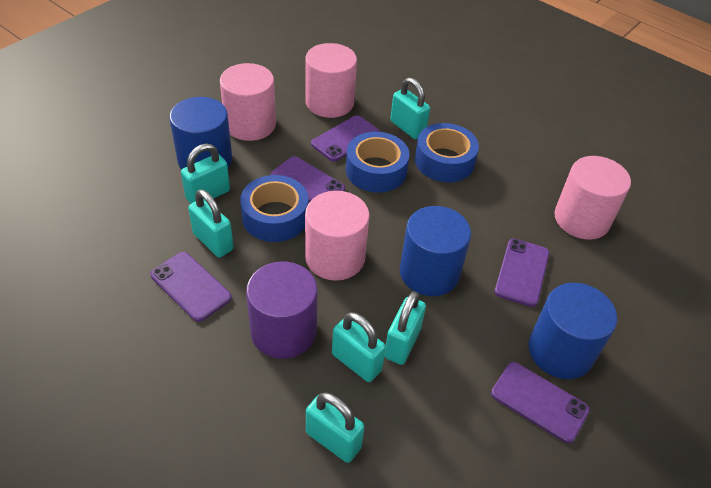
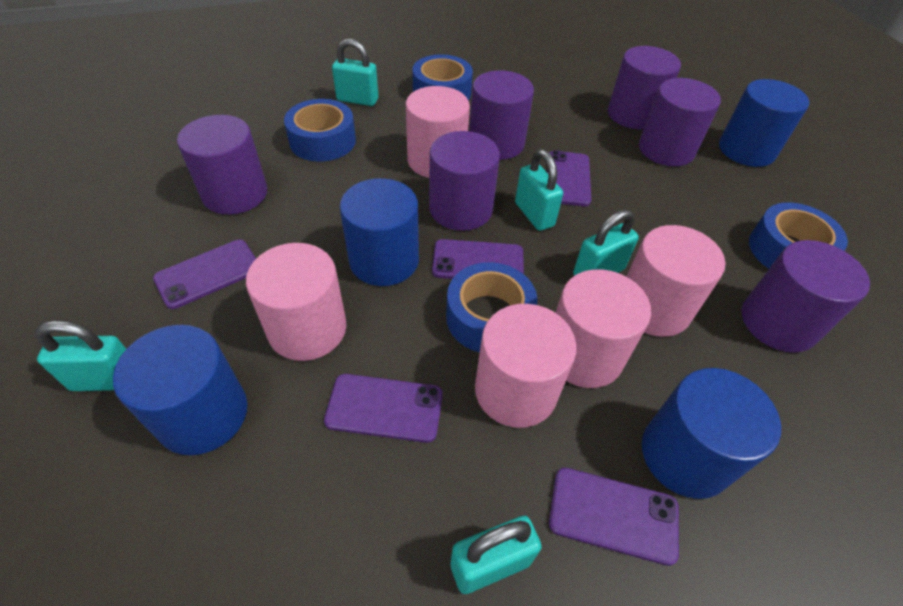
blue cylinder: [169,97,232,170] [400,206,471,296] [528,283,617,379] = 3 -> [113,325,247,455] [340,178,419,286] [642,368,781,499] [719,79,809,167] = 4
blue tape: [240,175,308,242] [346,132,409,193] [415,123,479,182] = 3 -> [284,99,356,162] [412,54,473,100] [446,262,537,352] [749,203,848,269] = 4
pink cylinder: [220,63,276,141] [305,43,357,118] [305,191,370,281] [554,156,631,240] = 4 -> [246,243,347,361] [406,86,470,178] [475,304,577,428] [556,269,651,388] [626,225,725,337] = 5
purple cylinder: [246,262,318,359] = 1 -> [177,115,267,215] [429,131,500,231] [469,70,534,160] [608,46,681,129] [639,78,721,166] [742,240,870,353] = 6
turquoise padlock: [181,144,230,204] [188,190,234,257] [306,392,365,463] [332,312,386,382] [385,291,426,365] [390,78,430,139] = 6 -> [35,320,126,391] [332,39,378,106] [450,516,542,594] [515,150,563,231] [573,210,639,276] = 5

